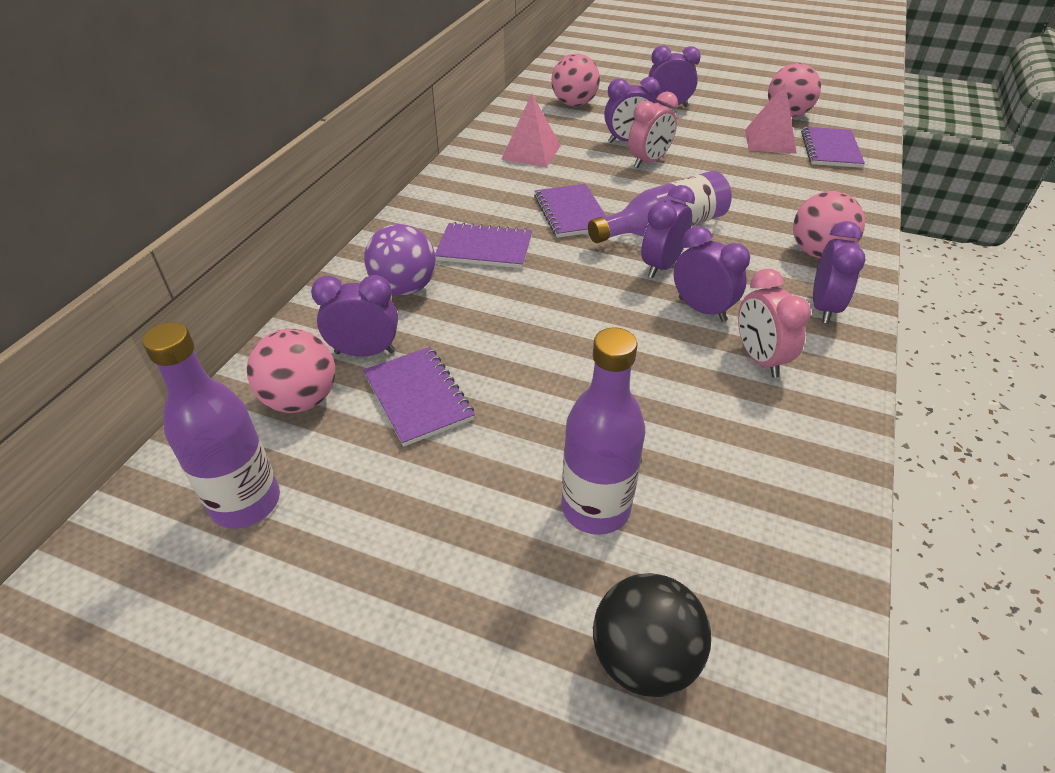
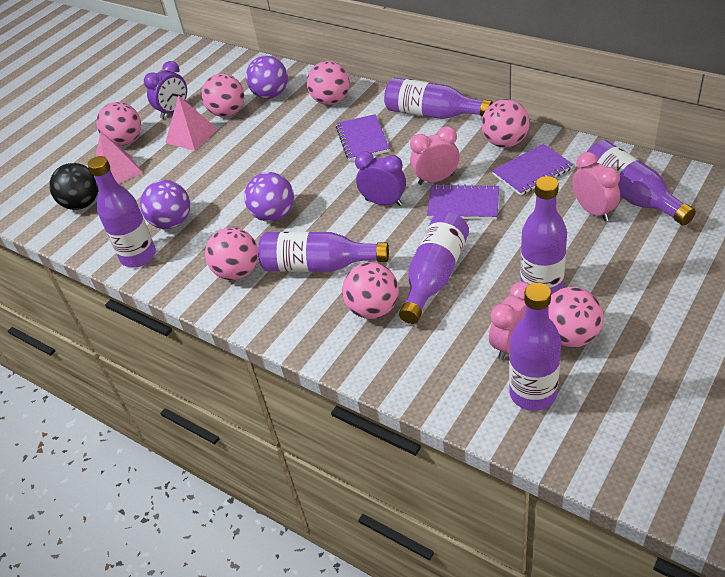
pink ball: [247,329,335,413] [551,53,600,106] [768,63,821,117] [793,191,865,259] = 4 -> [96,102,141,146] [201,73,244,117] [205,227,258,280] [307,61,349,105] [342,262,399,319] [481,99,529,148] [548,287,603,348] = 7
pink clock: [628,91,678,168] [738,269,811,378] = 2 -> [410,126,460,185] [489,281,530,360] [572,152,620,221] = 3
purple ball: [364,224,436,296] = 1 -> [140,180,190,229] [244,172,294,222] [246,56,288,99] = 3
purple bottle: [142,322,280,529] [561,327,645,535] [588,171,732,243] = 3 -> [88,156,156,267] [258,232,389,272] [384,78,493,119] [399,212,469,324] [509,283,561,411] [520,176,567,294] [587,140,696,226] = 7
purple clock: [311,275,398,357] [604,77,660,143] [641,185,695,278] [648,46,701,108] [674,226,750,322] [813,221,866,323] = 6 -> [144,61,187,119] [355,151,406,206] = 2
purple notebook: [363,347,475,447] [435,222,532,268] [534,184,607,238] [801,127,865,168] = 4 -> [336,114,390,161] [427,184,499,220] [492,144,574,196] = 3

